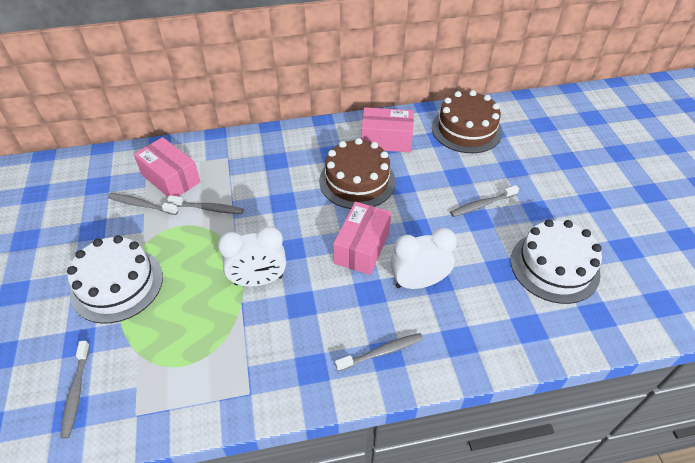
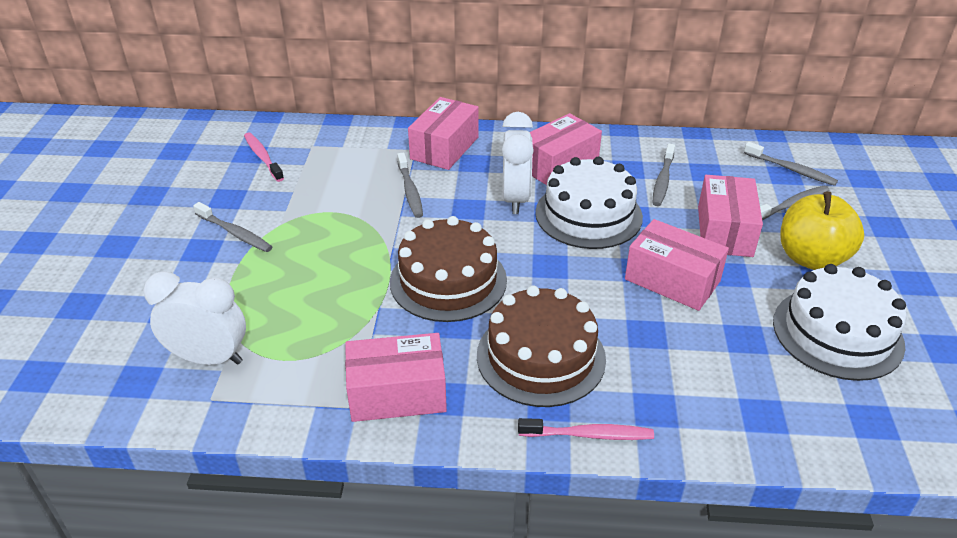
pink box: [133,137,201,197] [333,202,391,275] [361,107,414,152] = 3 -> [345,333,447,422] [408,97,479,170] [530,113,602,185] [625,219,729,311] [698,175,763,257] = 5
pink toothbrush: none = 0 -> [244,132,284,182] [518,418,654,440] = 2
yellow apple: none = 0 -> [780,191,864,270] = 1

